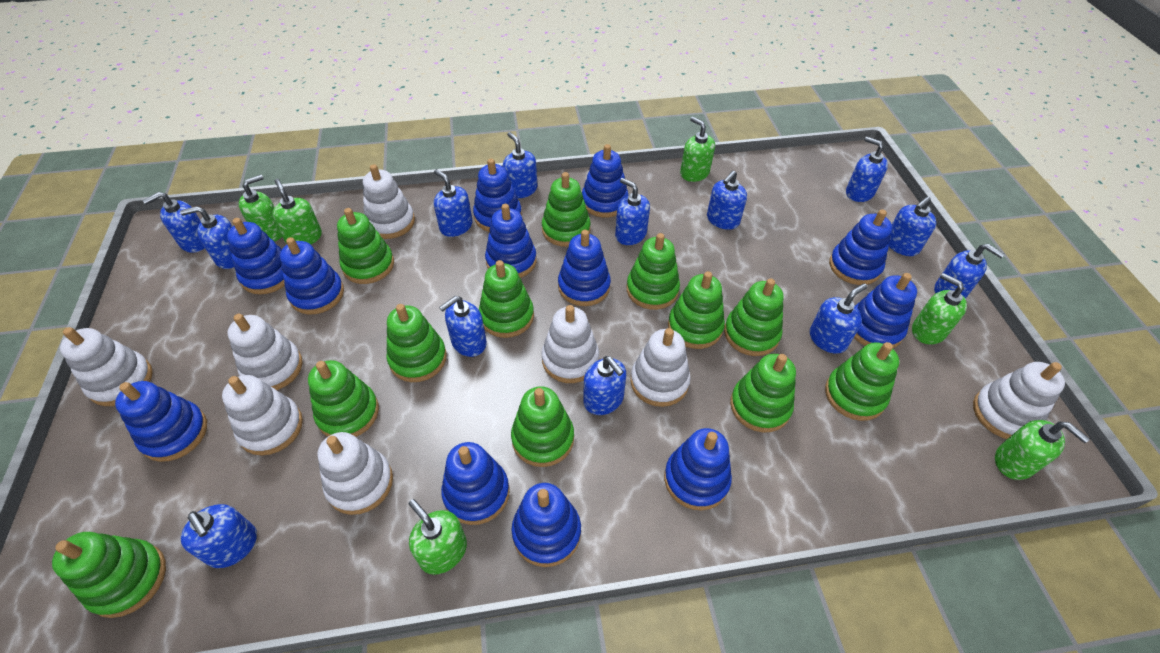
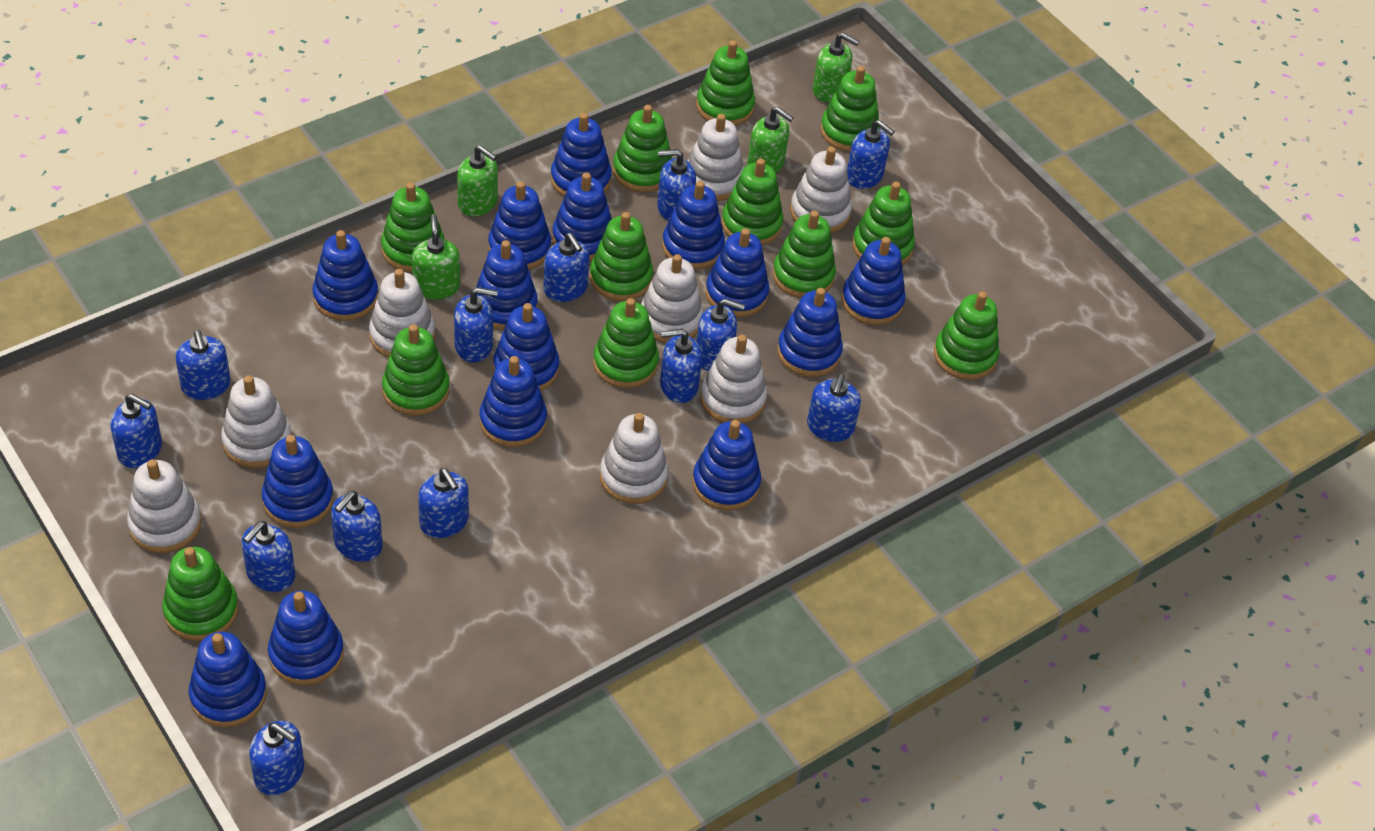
blue stacking toy: [115,381,207,462] [227,218,285,294] [280,237,344,314] [441,442,509,525] [473,159,522,232] [485,204,537,278] [511,483,581,567] [558,230,611,306] [582,144,629,217] [664,428,732,510] [829,209,892,285] [854,273,917,348] = 12 -> [189,632,267,727] [262,435,334,528] [268,591,344,685] [312,230,378,321] [476,240,538,330] [479,356,547,447] [488,181,551,270] [493,303,559,391] [551,113,612,196] [552,172,612,261] [662,181,725,269] [692,420,761,511] [706,228,769,317] [777,288,843,377] [841,237,906,325] = 15
green soap dispenser: [239,175,282,241] [272,179,322,245] [409,499,467,575] [680,117,715,182] [912,273,967,345] [995,420,1090,480] = 6 -> [412,214,460,300] [457,145,498,216] [747,107,794,173] [812,33,859,102] = 4

